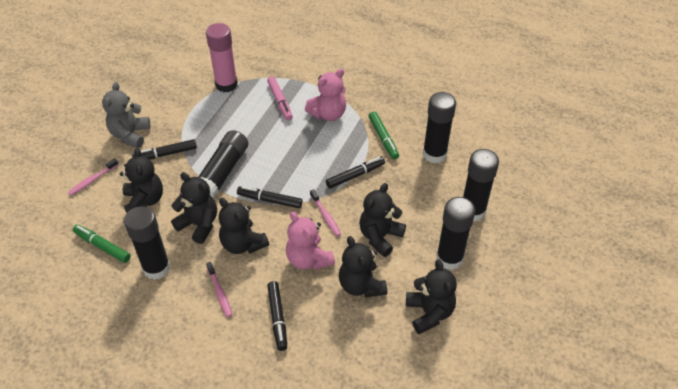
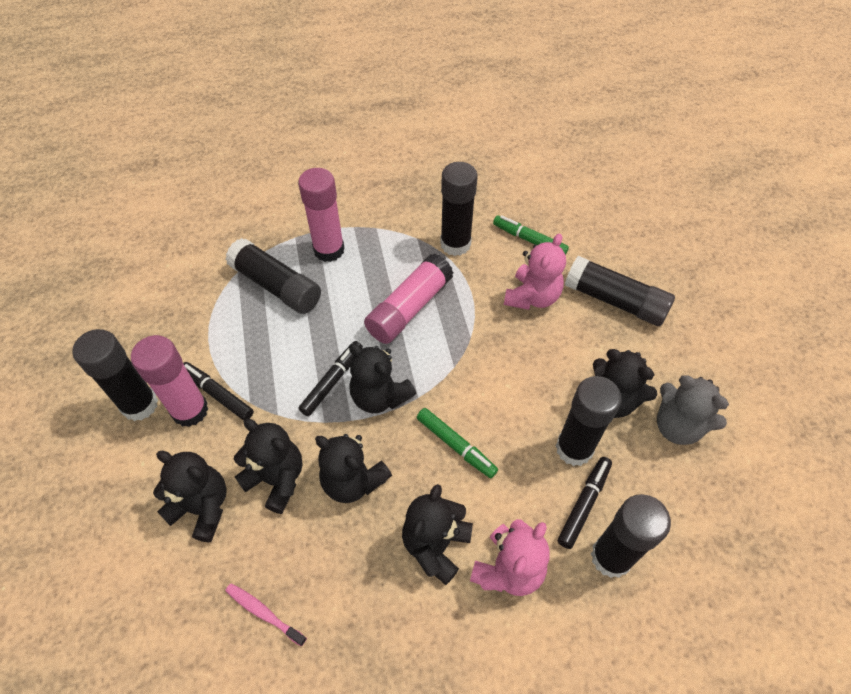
black glue stick: [124,206,170,280] [198,130,248,199] [423,92,456,163] [436,197,475,270] [463,149,499,221] = 5 -> [72,329,158,421] [225,238,321,314] [440,162,478,256] [556,376,622,466] [565,256,675,326] [591,494,671,578] = 6
black marker: [132,139,197,159] [237,186,303,208] [267,281,287,351] [326,157,385,189] = 4 -> [183,362,254,421] [298,341,363,416] [558,457,612,549] = 3
pink glue stick: [206,23,238,92] = 1 -> [131,335,209,427] [298,168,345,262] [364,253,453,344] = 3
pink marker: [267,76,293,120] = 1 -> none = 0
pink toothbrush: [68,158,119,196] [206,262,232,317] [310,189,341,236] = 3 -> [225,583,307,647] = 1

